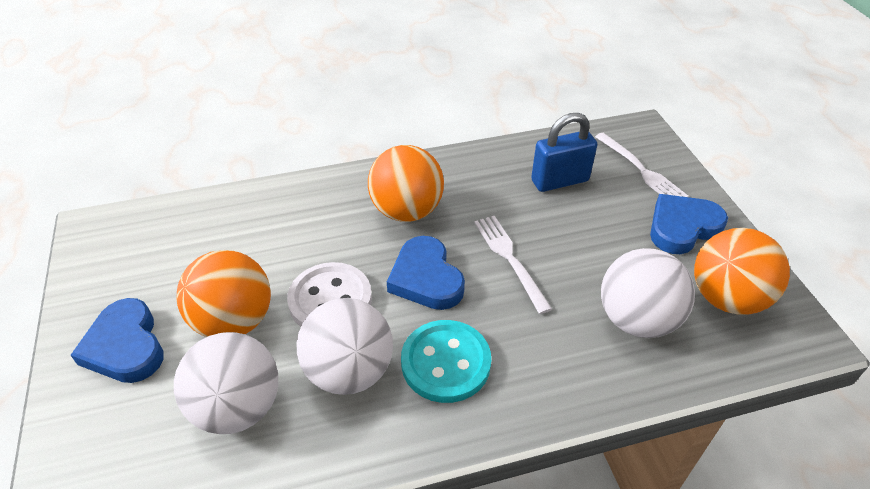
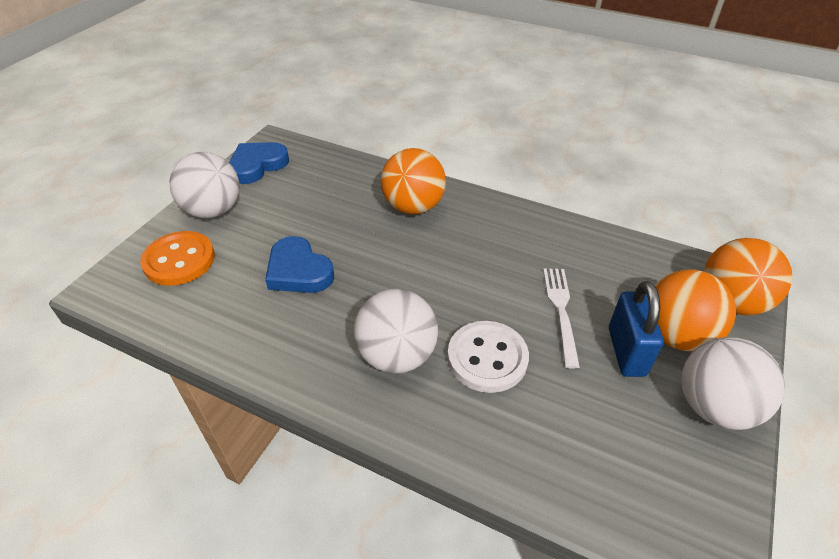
blue heart: [71,298,164,383] [387,236,465,310] [650,194,728,254] = 3 -> [229,142,289,184] [265,236,334,293] = 2
orange button: none = 0 -> [140,231,215,286] = 1
turquoise button: [401,320,491,403] = 1 -> none = 0
white fork: [474,216,552,314] [595,133,689,197] = 2 -> [543,269,580,369] = 1

